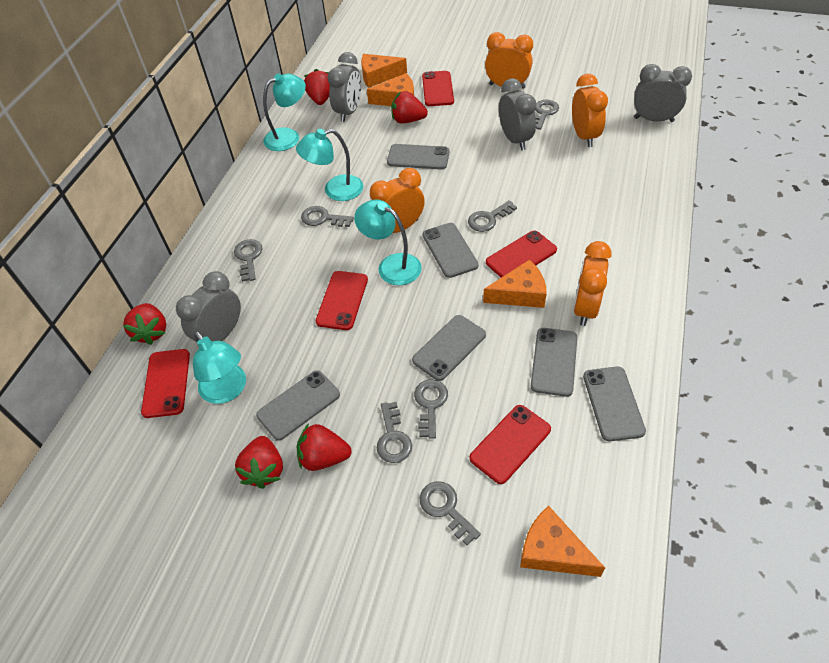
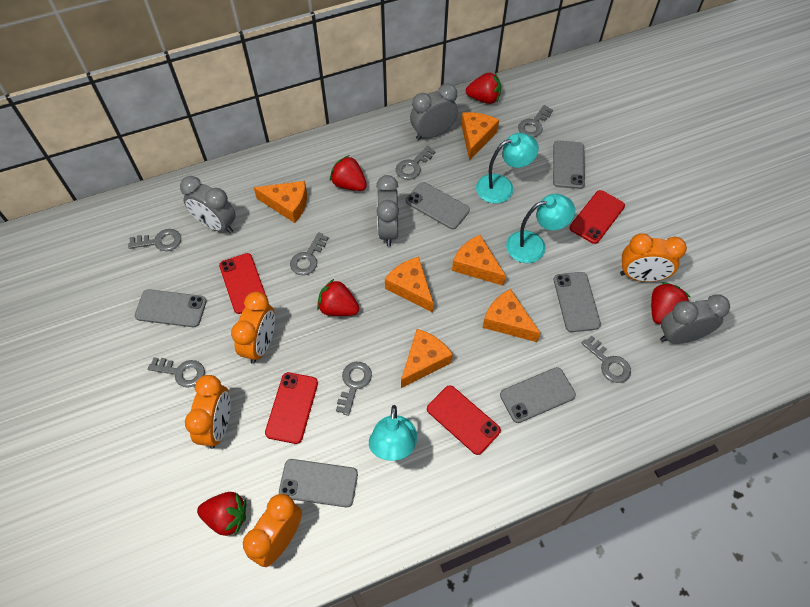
orange cheese: [361,54,407,88] [367,73,414,106] [483,259,547,308] [520,506,605,577] = 4 -> [253,181,307,223] [385,257,433,312] [401,329,453,388] [452,235,506,286] [461,112,499,161] [482,289,541,342] = 6
red phone: [141,349,190,418] [316,271,368,330] [422,71,454,106] [470,405,551,484] [486,231,557,278] = 5 -> [219,253,267,314] [265,372,318,444] [427,385,501,455] [570,190,625,244] = 4
turquoise lamp: [193,331,246,404] [263,73,306,151] [296,129,363,201] [354,200,422,285] = 4 -> [369,405,417,461] [476,133,539,204] [506,194,575,263] = 3

